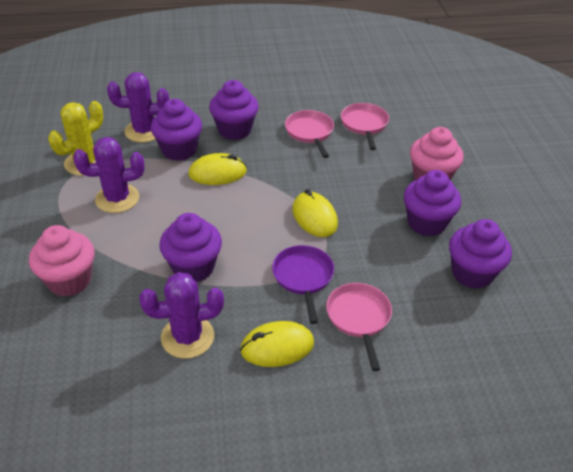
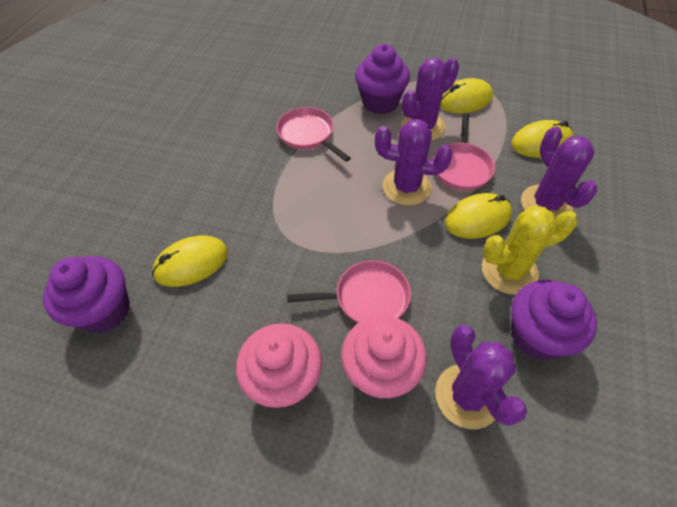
purple cactus: [73,137,145,213] [107,72,169,143] [139,272,224,359] = 3 -> [375,119,453,206] [401,57,459,141] [435,325,527,429] [521,126,597,220] = 4
purple cupcake: [151,99,202,161] [159,213,222,282] [209,80,259,140] [404,170,461,237] [449,219,512,289] = 5 -> [43,256,130,333] [355,44,410,114] [511,280,597,360] = 3
purple pan: [272,245,334,324] = 1 -> none = 0
yellow mouse: [188,153,247,185] [240,321,314,367] [292,189,338,237] = 3 -> [152,235,228,287] [440,78,493,113] [445,193,512,239] [511,120,573,158] = 4

